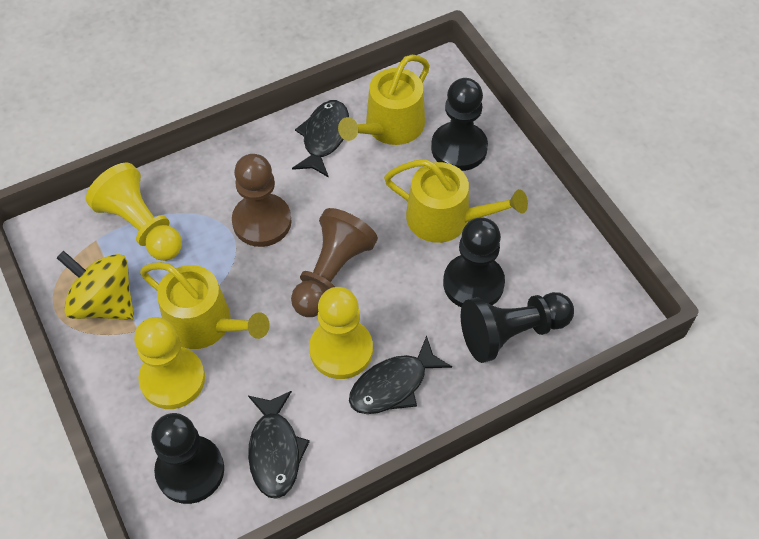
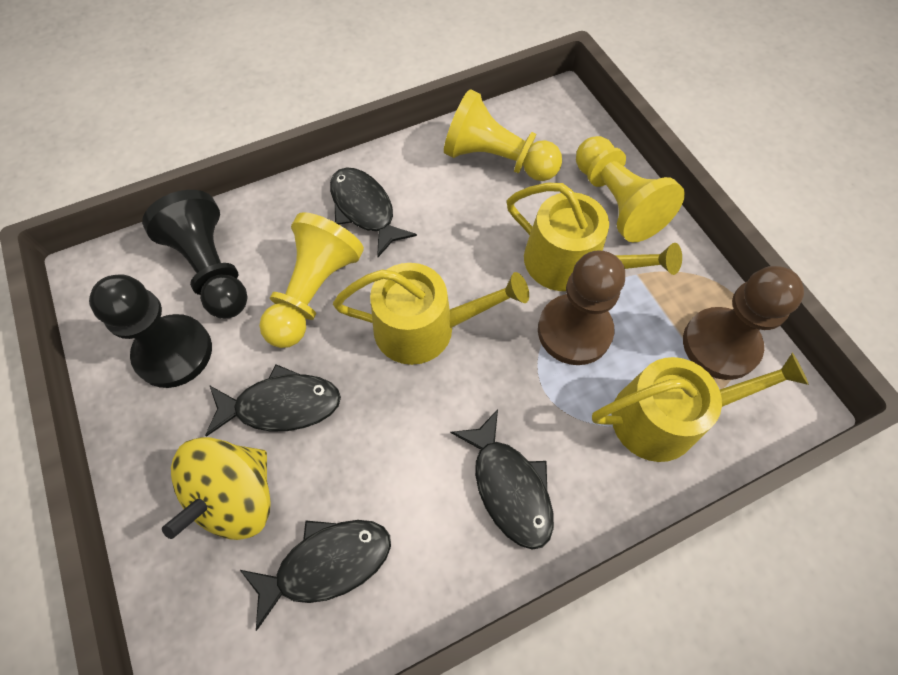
black fish: [248,391,310,499] [292,100,349,178] [349,335,452,414] = 3 -> [205,364,341,437] [240,520,391,631] [330,167,417,257] [450,409,554,550] = 4
black pawn: [151,413,224,504] [431,78,488,171] [443,218,505,307] [461,292,574,363] = 4 -> [89,274,212,388] [142,190,248,319] = 2

